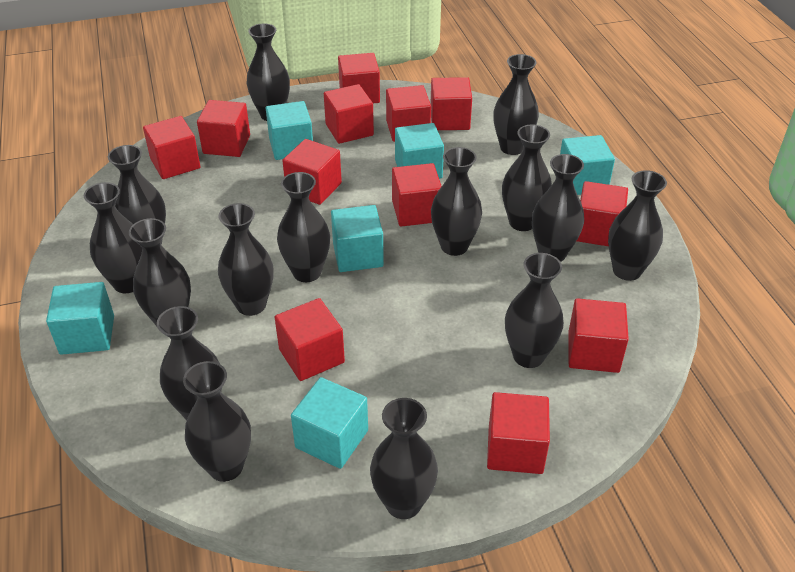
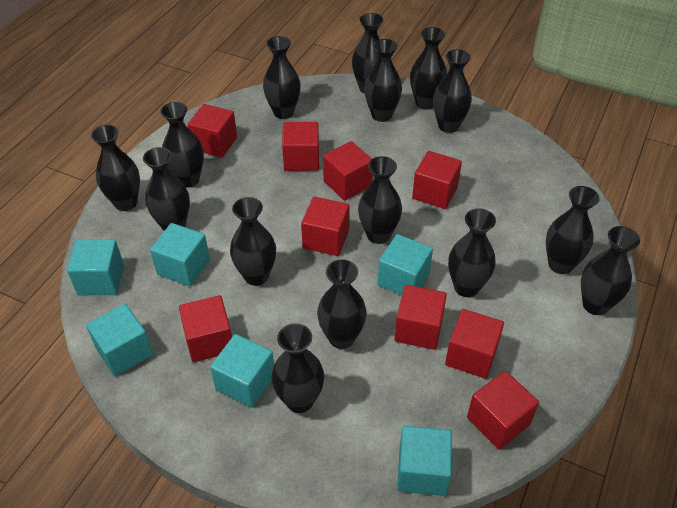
red cube: [143,116,200,179] [197,100,250,157] [275,298,345,381] [282,139,342,205] [324,84,374,144] [338,53,380,103] [386,85,431,142] [392,163,442,227] [430,77,472,130] [487,392,550,474] [568,298,629,373] [577,181,628,246] = 12 -> [179,295,232,363] [188,104,237,158] [282,122,319,171] [301,197,350,256] [323,141,373,201] [394,285,447,350] [412,151,462,209] [445,309,504,379] [467,371,539,450] = 9

